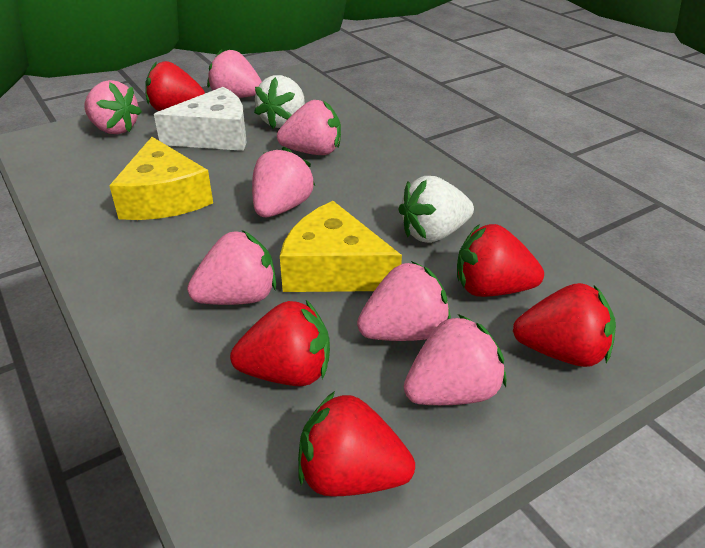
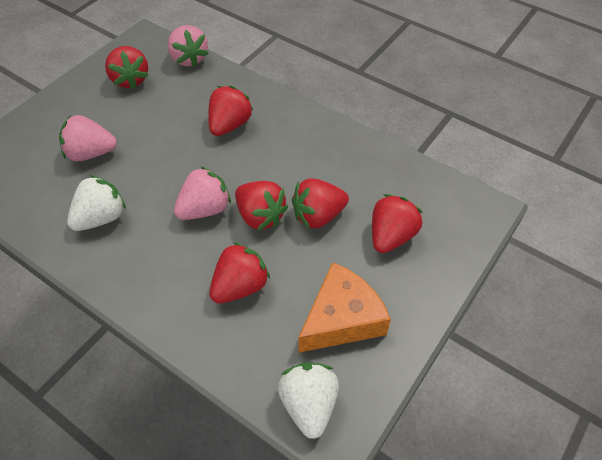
orange cheese: none = 0 -> [298,262,391,353] = 1
pink strawberry: [84,80,142,134] [187,230,276,305] [207,49,262,98] [252,147,315,217] [277,100,341,155] [357,261,451,341] [404,314,506,405] = 7 -> [59,115,117,161] [168,25,209,67] [174,166,231,220] = 3
red strawberry: [145,61,205,111] [230,300,330,386] [298,391,415,497] [457,224,544,297] [513,283,616,367] = 5 -> [105,46,149,89] [208,86,254,136] [209,242,270,303] [235,181,288,231] [292,179,349,229] [372,194,423,253] = 6
white cheese: [154,87,246,151] = 1 -> none = 0
yellow cheese: [109,137,213,220] [280,201,402,292] = 2 -> none = 0

